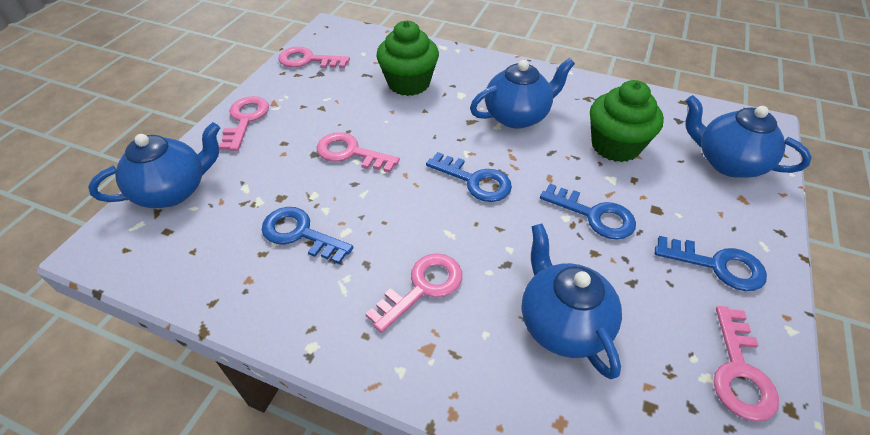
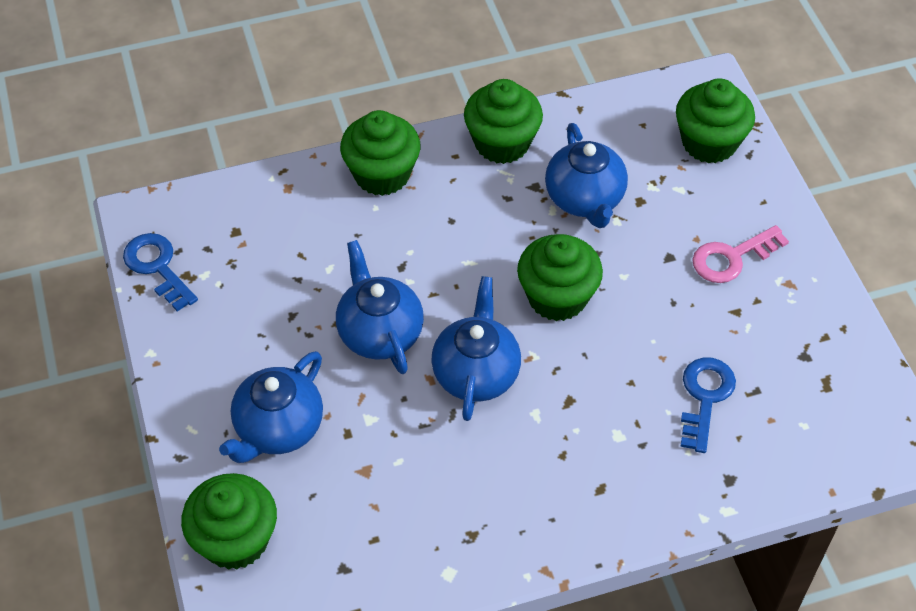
blue key: [262,207,353,264] [426,152,512,202] [540,184,636,240] [655,236,767,291] = 4 -> [123,233,198,311] [680,357,736,453] = 2
green cupcake: [376,20,439,96] [590,80,664,162] = 2 -> [181,473,277,570] [340,110,420,196] [464,79,543,164] [517,234,603,321] [676,78,755,163] = 5
pink key: [219,96,269,151] [278,47,350,68] [317,132,400,173] [365,253,462,333] [713,306,779,421] = 5 -> [692,225,789,283] = 1

